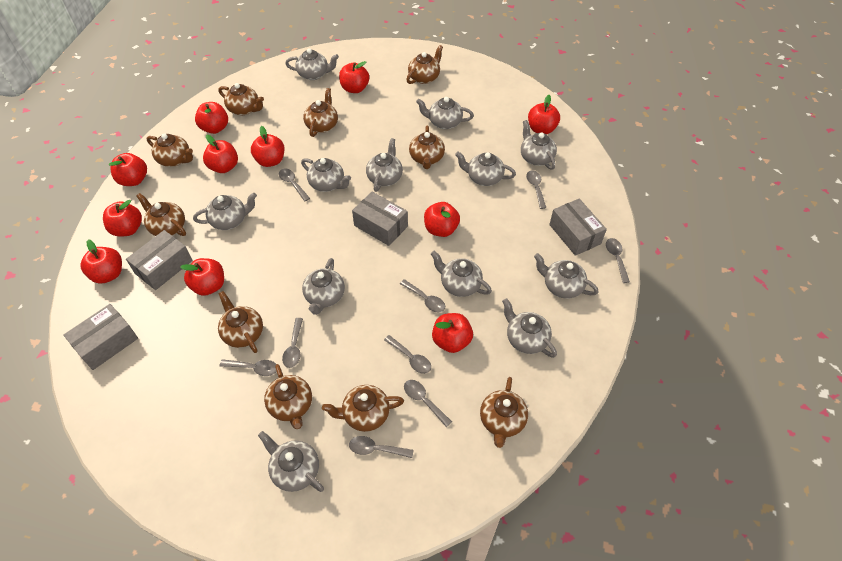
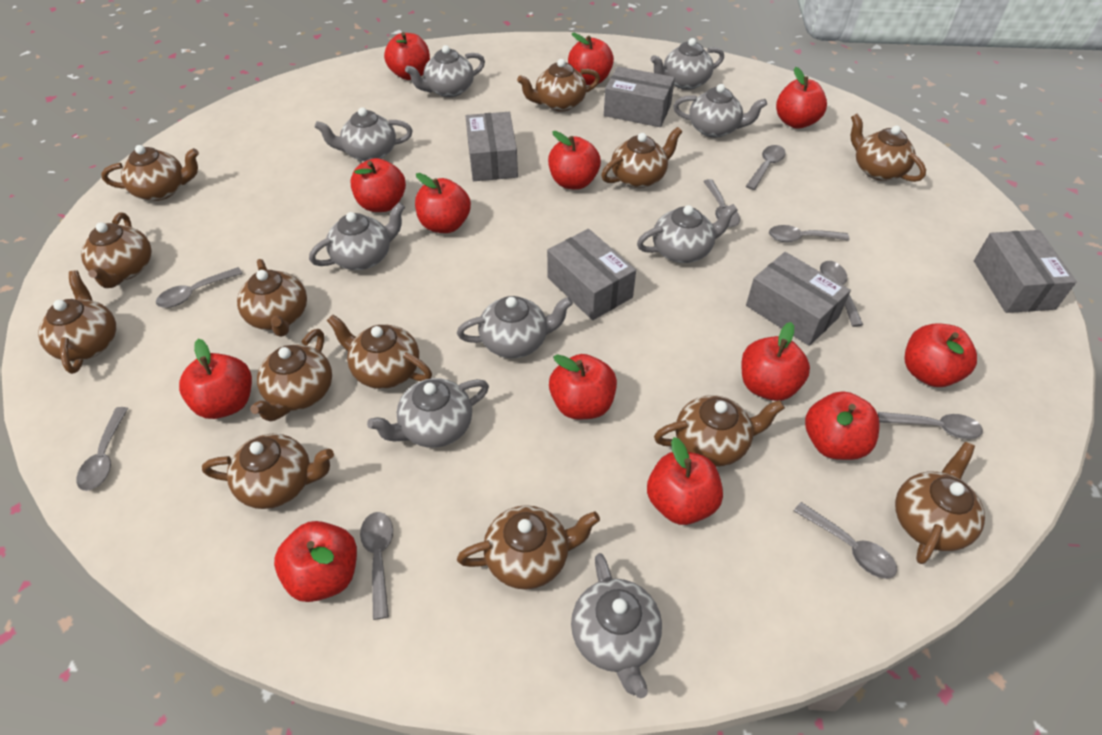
brown teapot: [137,193,186,236] [147,134,193,167] [218,83,264,115] [218,291,263,353] [264,364,312,429] [303,88,338,137] [322,385,404,432] [406,45,443,84] [409,126,445,169] [480,377,528,448] = 10 -> [38,270,116,374] [81,212,152,288] [101,145,199,201] [202,434,334,509] [237,259,307,337] [250,329,332,421] [327,314,432,389] [457,505,600,590] [517,59,600,111] [601,127,682,188] [654,395,785,467] [851,114,926,182] [895,442,985,564] = 13
grey box: [63,304,138,370] [126,230,193,290] [352,192,408,246] [549,199,607,256] = 4 -> [466,112,518,181] [547,229,636,320] [604,66,675,127] [746,252,851,346] [974,230,1077,313] = 5
grey teapot: [193,193,257,230] [258,431,324,492] [285,48,339,80] [301,158,351,192] [302,258,345,315] [366,138,403,192] [416,97,474,129] [431,251,492,297] [455,152,516,186] [502,298,557,358] [521,120,557,170] [534,253,598,299] = 12 -> [309,202,405,270] [315,107,412,161] [367,378,489,448] [405,45,485,97] [457,296,573,358] [571,553,662,698] [637,204,738,263] [651,38,724,90] [673,84,767,138] = 9
red apple: [80,239,122,284] [103,200,142,236] [109,153,147,186] [180,258,224,296] [195,102,228,134] [203,135,238,173] [251,126,284,167] [339,61,369,93] [424,202,460,237] [432,313,473,353] [528,95,560,134] = 11 -> [179,339,252,419] [274,521,357,602] [350,158,406,212] [384,32,430,80] [415,173,471,233] [548,131,601,190] [549,354,617,420] [568,33,614,85] [647,437,723,525] [741,322,810,401] [776,67,827,129] [805,391,880,460] [904,323,977,387] = 13

